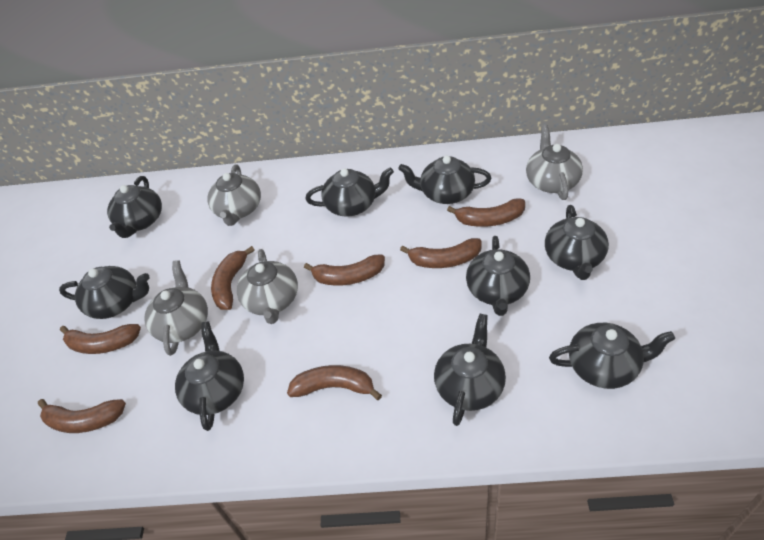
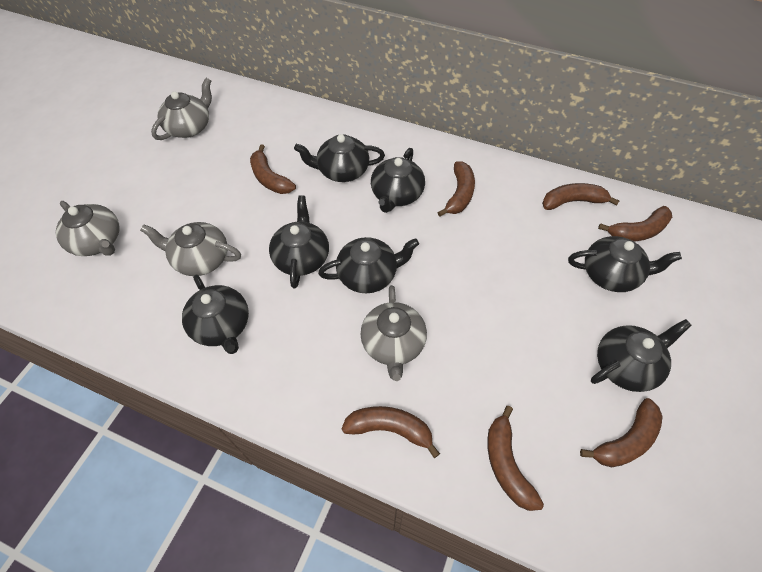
black teapot: [59,266,150,319] [107,176,162,238] [175,321,244,431] [306,167,394,217] [398,156,492,204] [434,314,506,426] [466,236,530,316] [545,205,609,280] [549,323,675,389] = 9 -> [182,275,249,354] [269,195,329,289] [294,134,385,182] [318,237,419,293] [371,148,425,213] [568,236,682,292] [591,319,692,392] = 7

